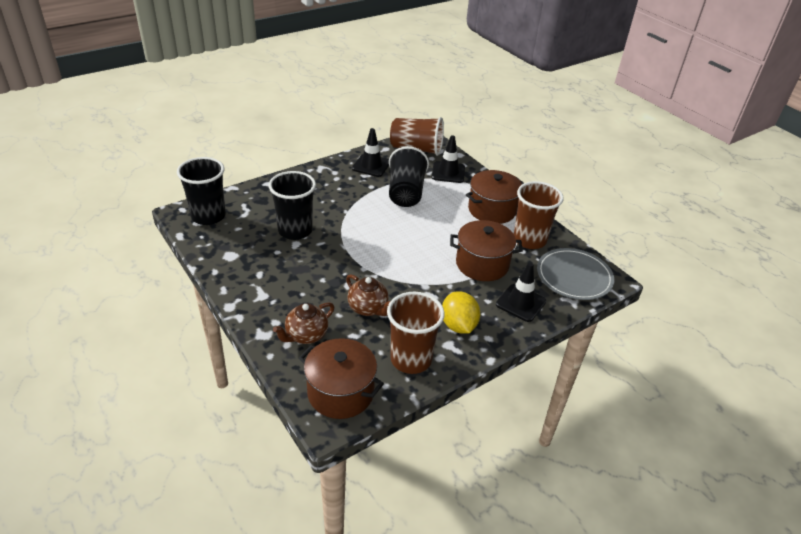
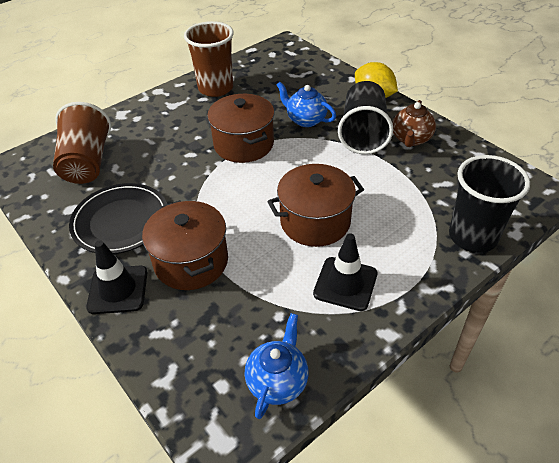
black cup: [177,157,226,225] [269,171,316,240] [389,146,429,207] = 3 -> [338,81,393,154] [449,155,530,253] = 2
black plate: none = 0 -> [69,183,167,254] = 1
black traffic cone: [352,128,389,177] [432,135,465,183] [496,262,546,322] = 3 -> [86,240,147,314] [313,233,377,311] = 2
blue teapot: none = 0 -> [245,313,309,419] [277,82,336,127] = 2
brown cup: [387,292,445,374] [390,117,444,156] [514,181,564,249] = 3 -> [53,102,111,184] [184,21,234,97] = 2
brown teapot: [273,302,334,344] [346,274,390,316] = 2 -> [392,100,436,147] = 1
grey plate: [537,248,614,300] = 1 -> none = 0

